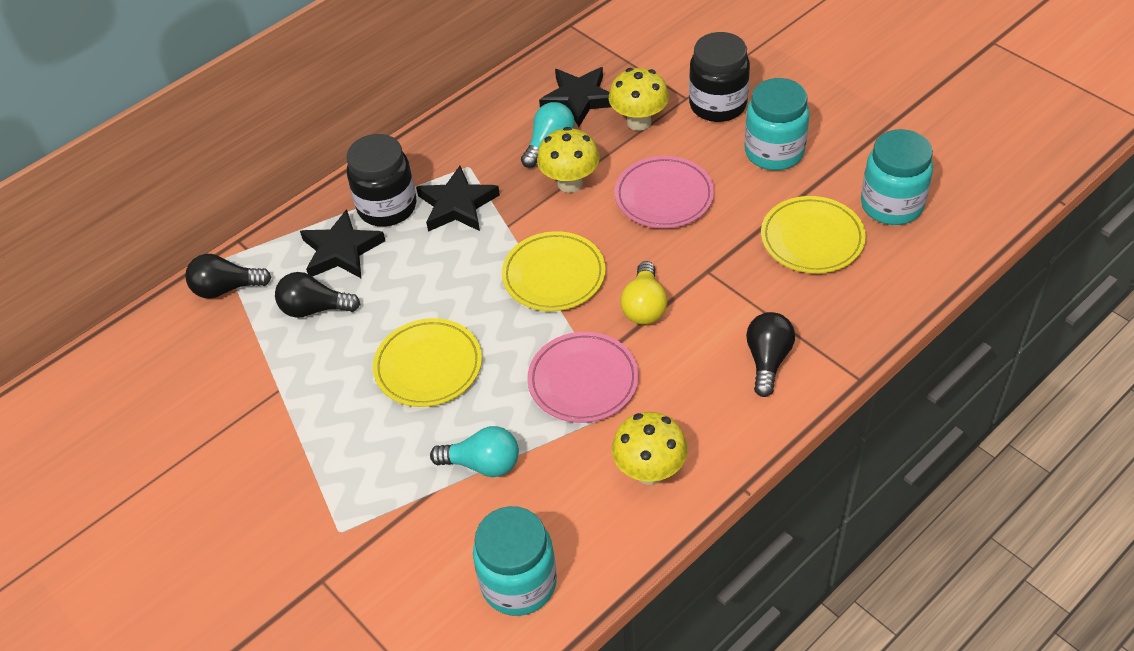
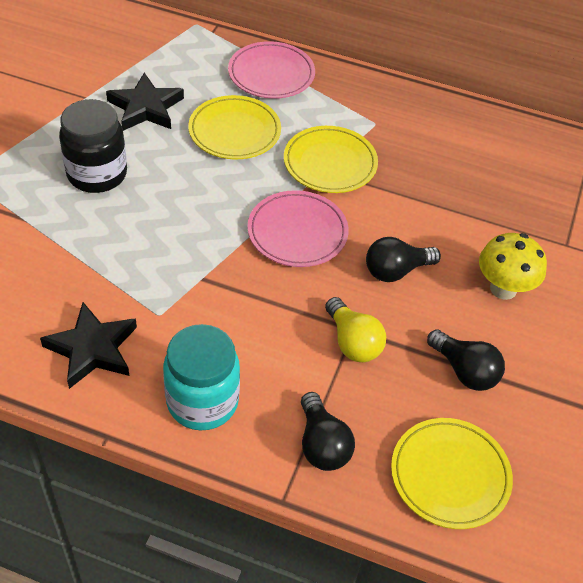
black jar: [346,134,416,227] [689,32,750,122] = 2 -> [59,99,127,193] = 1
black star: [300,209,385,278] [416,166,500,232] [539,67,611,127] = 3 -> [40,302,137,389] [106,72,184,131] = 2
turquoise jar: [473,506,557,616] [745,78,810,170] [861,129,933,225] = 3 -> [163,324,240,430] = 1
turquoise light bulb: [430,426,519,477] [521,102,575,168] = 2 -> none = 0
yellow mushroom: [537,127,600,193] [609,68,669,131] [612,412,687,485] = 3 -> [479,233,547,300] = 1

